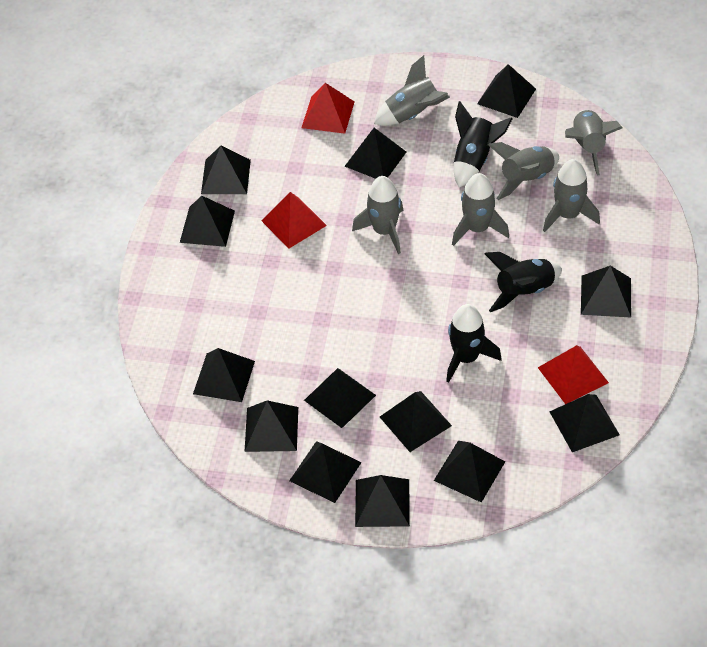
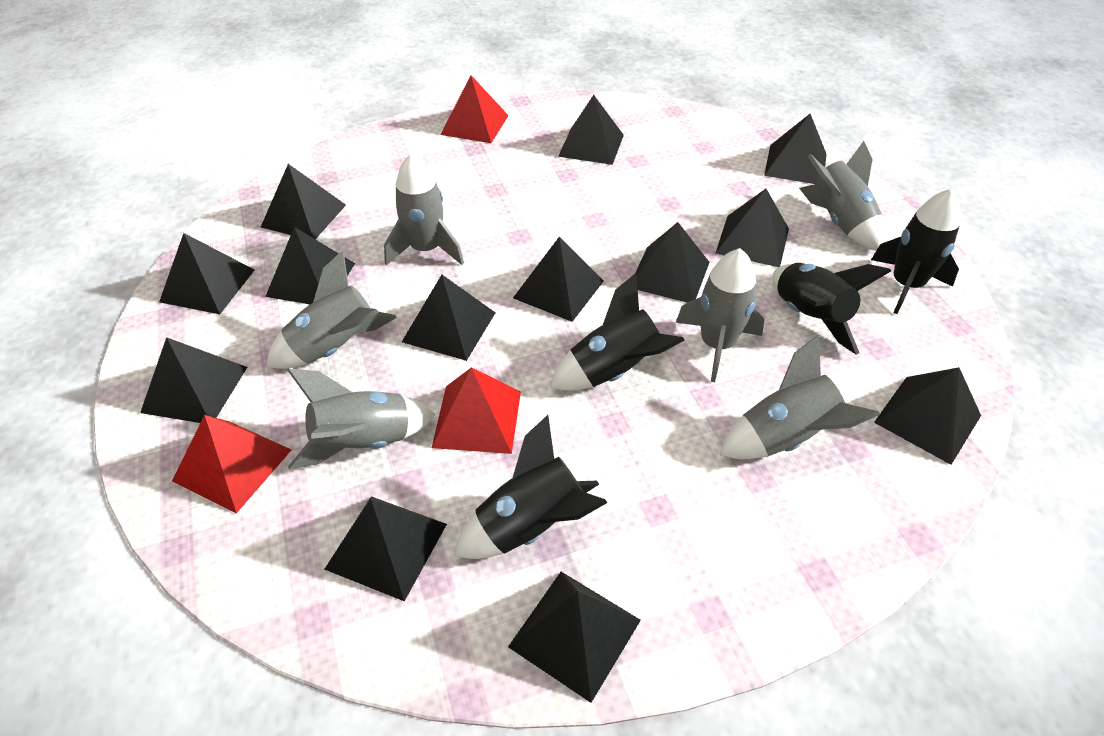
black rocket: [446,304,502,383] [454,101,513,188] [485,252,562,312] = 3 -> [455,415,607,559] [550,273,685,391] [772,263,891,355] [871,189,961,314] = 4

